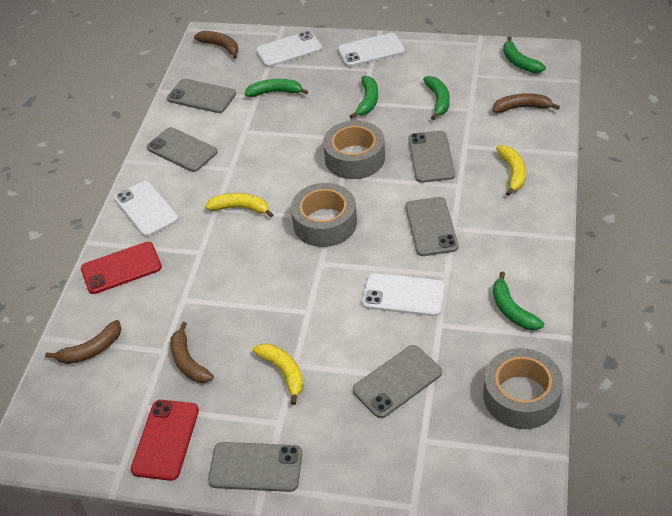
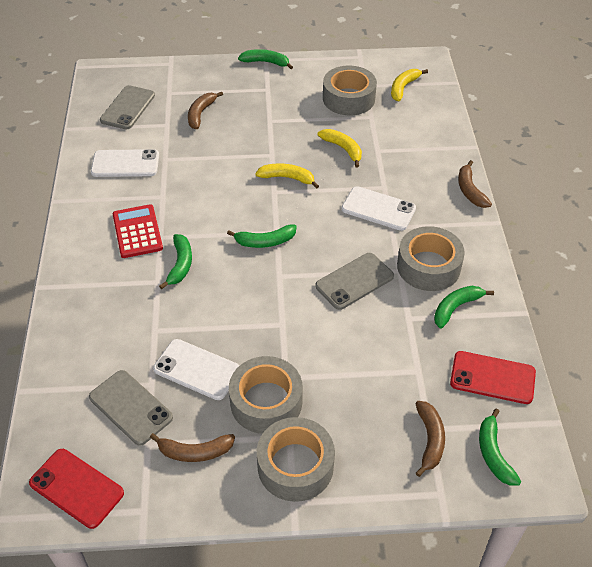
grey phone: [147,127,217,172] [167,79,236,113] [208,442,302,492] [353,345,442,418] [405,197,458,256] [408,131,455,183] = 6 -> [89,370,173,446] [100,85,155,129] [315,253,394,310] = 3
grey tape: [291,183,357,247] [323,120,385,179] [483,348,563,429] = 3 -> [229,356,303,434] [257,417,335,502] [323,66,377,115] [397,226,465,291] = 4
red calculator: none = 0 -> [113,204,163,258] = 1
white phone: [115,181,179,237] [256,31,322,67] [338,33,405,67] [362,273,445,316] = 4 -> [91,149,159,177] [153,339,240,400] [342,186,416,231] = 3

